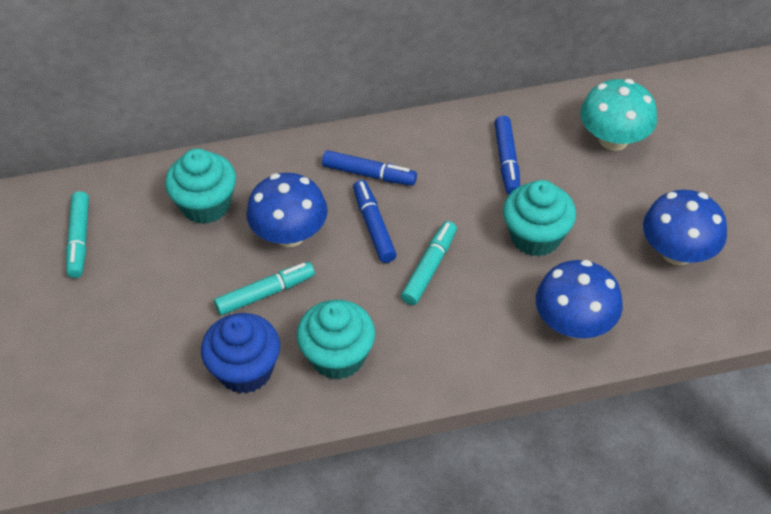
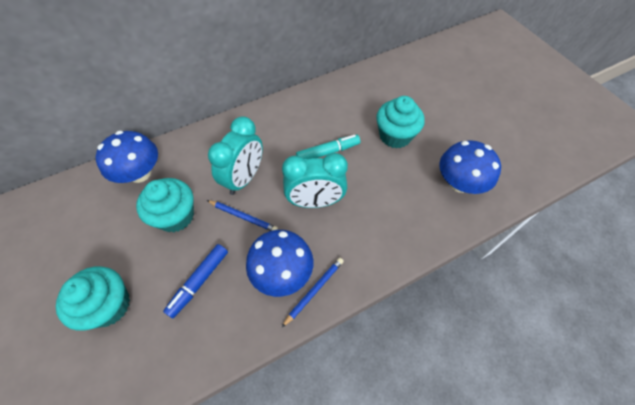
blue cupcake: [201,313,280,393] = 1 -> none = 0
blue marker: [322,150,417,186] [353,180,397,263] [494,116,520,194] = 3 -> [163,244,228,318] = 1
blue pencil: none = 0 -> [207,200,278,231] [281,258,344,328] = 2
turquoise clock: none = 0 -> [208,116,263,195] [282,153,348,208] = 2
turquoise marker: [66,191,89,278] [214,262,315,315] [401,221,457,305] = 3 -> [296,135,360,160] = 1
turquoise mushroom: [580,79,657,151] = 1 -> none = 0

